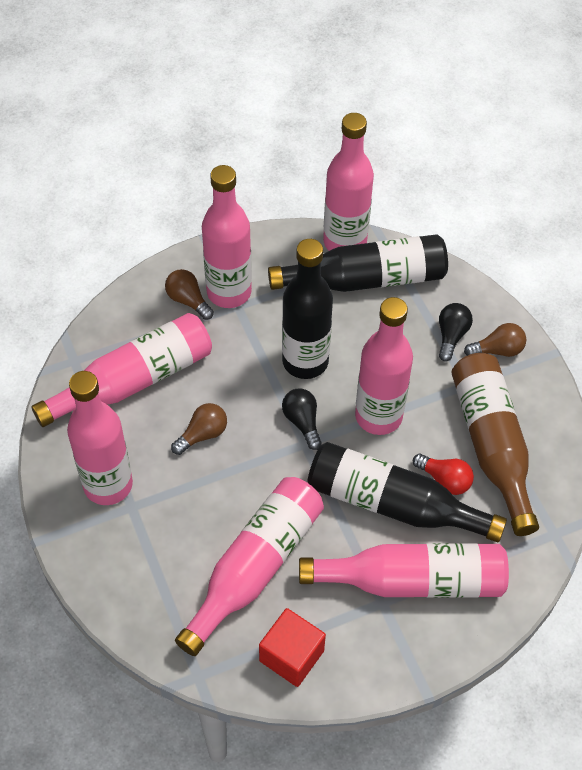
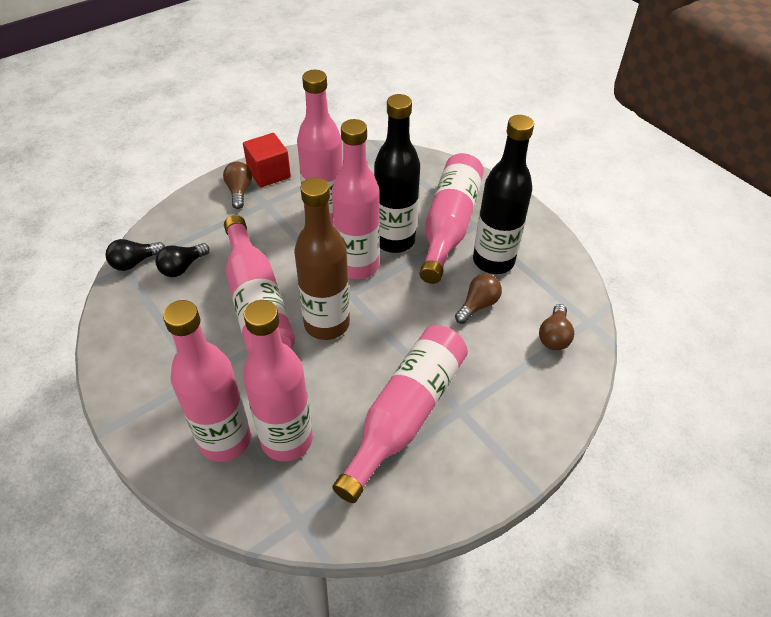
black bottle: [268,234,448,292] [282,239,333,379] [307,442,507,542] = 3 -> [374,94,420,253] [473,115,534,274] = 2
red light bulb: [413,454,474,495] = 1 -> none = 0

